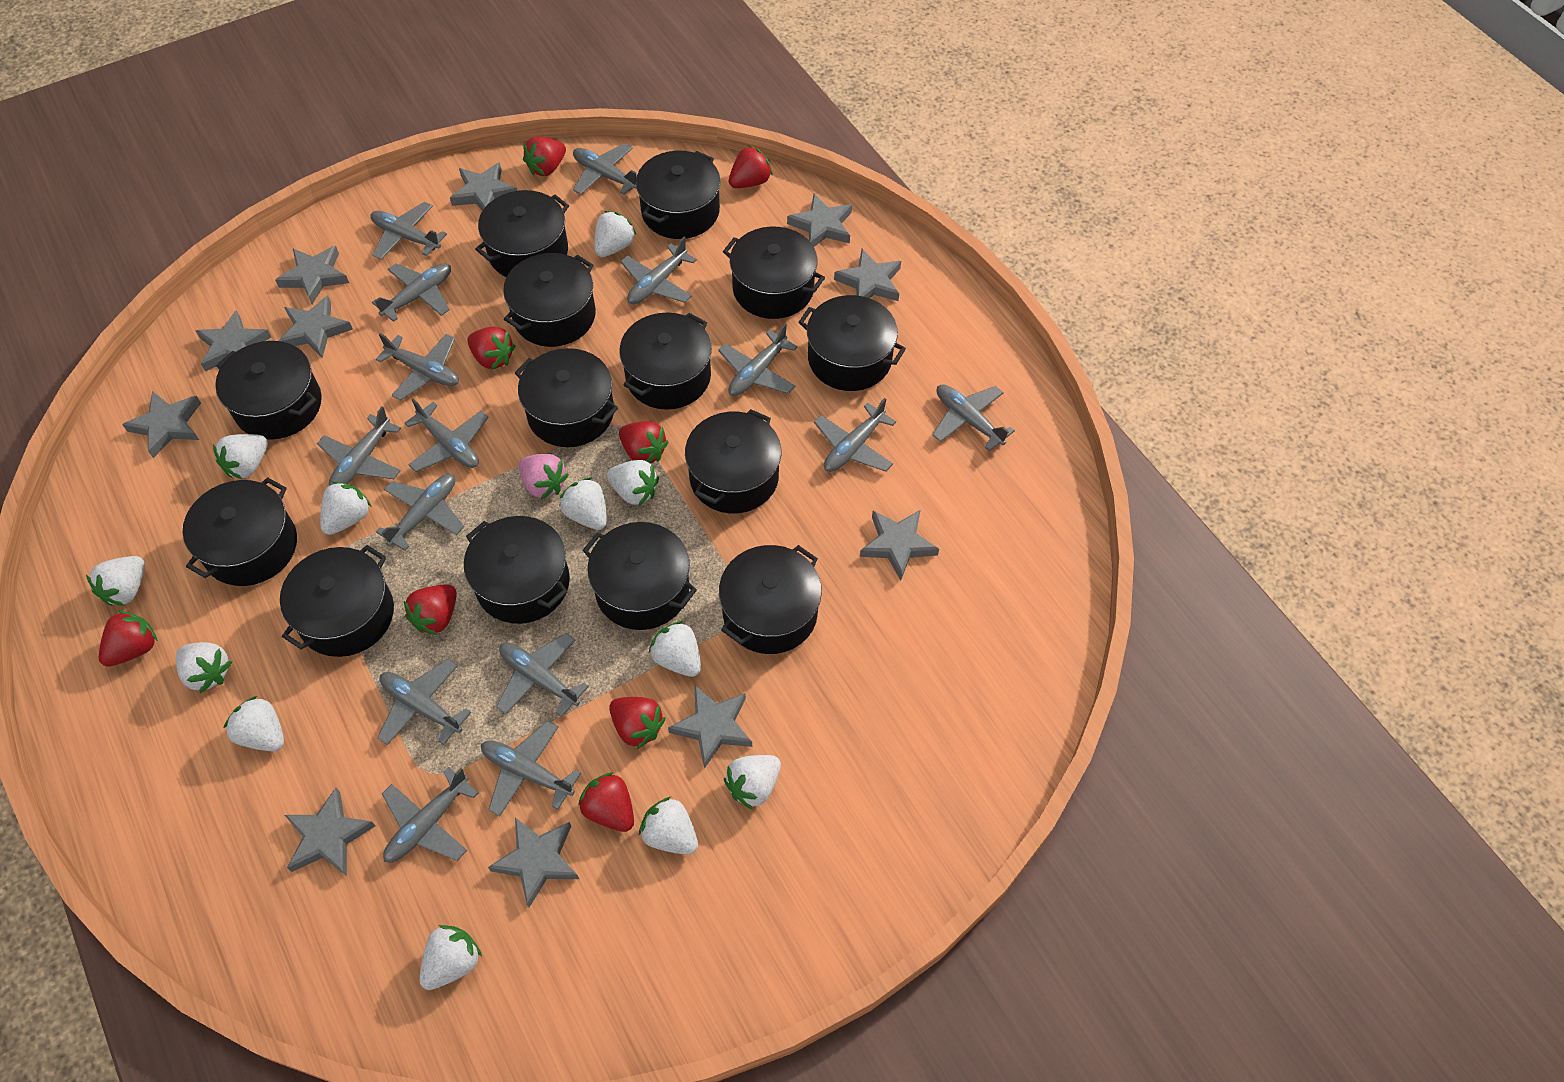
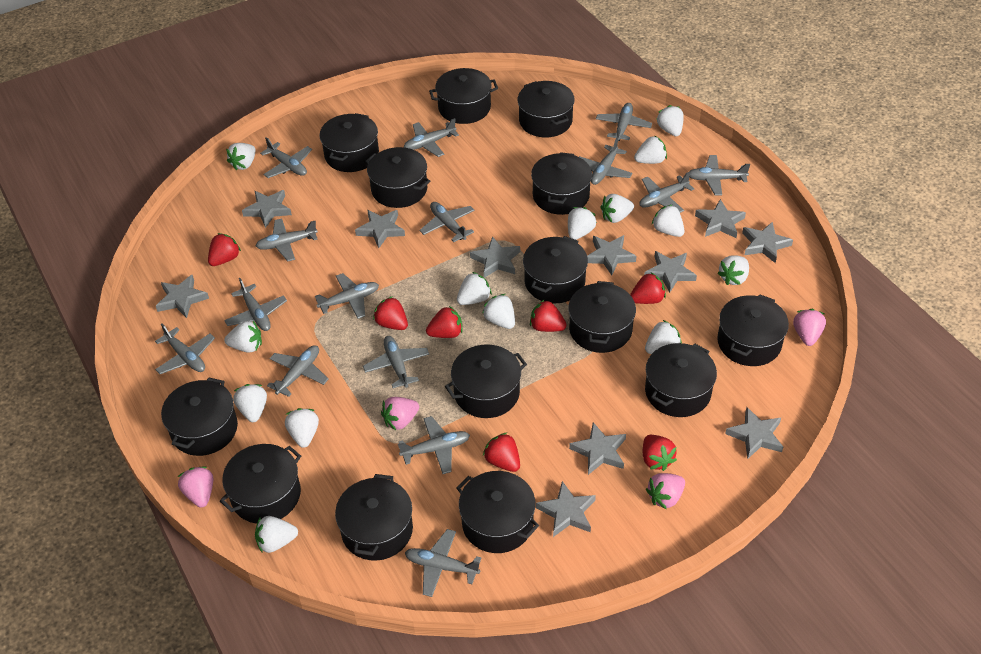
pink strawberry: [519,454,569,500] = 1 -> [178,466,213,507] [381,397,419,430] [646,473,685,509] [793,309,826,346] = 4
red strawberry: [99,610,158,667] [404,584,457,635] [467,327,516,370] [523,137,566,176] [578,772,634,832] [609,697,665,749] [619,421,668,463] [729,146,773,188] = 8 -> [208,233,241,266] [373,296,408,330] [426,306,462,338] [483,432,520,472] [530,299,567,332] [630,272,666,304] [643,435,677,471] = 7
white strawberry: [86,556,145,606] [176,642,232,693] [213,434,268,479] [223,696,284,751] [320,481,372,535] [419,925,482,990] [559,477,607,530] [594,211,636,257] [607,460,659,506] [639,797,698,855] [649,621,701,677] [724,755,781,810] = 12 -> [224,321,262,353] [226,143,256,171] [233,384,267,422] [255,516,298,553] [285,408,319,448] [457,272,492,305] [482,294,515,329] [568,207,597,240] [601,194,634,223] [634,136,667,164] [645,320,682,354] [652,205,685,237] [656,105,684,136] [717,255,749,285] = 14

